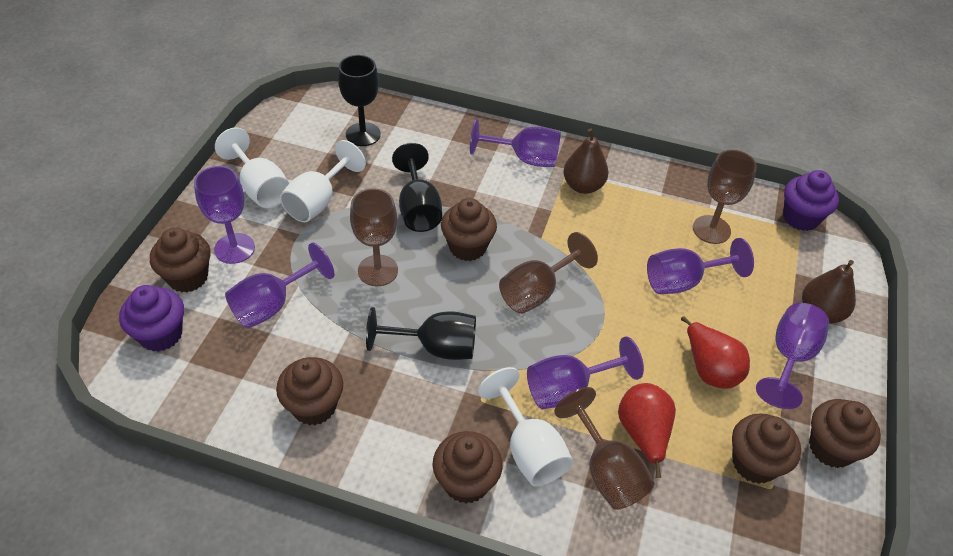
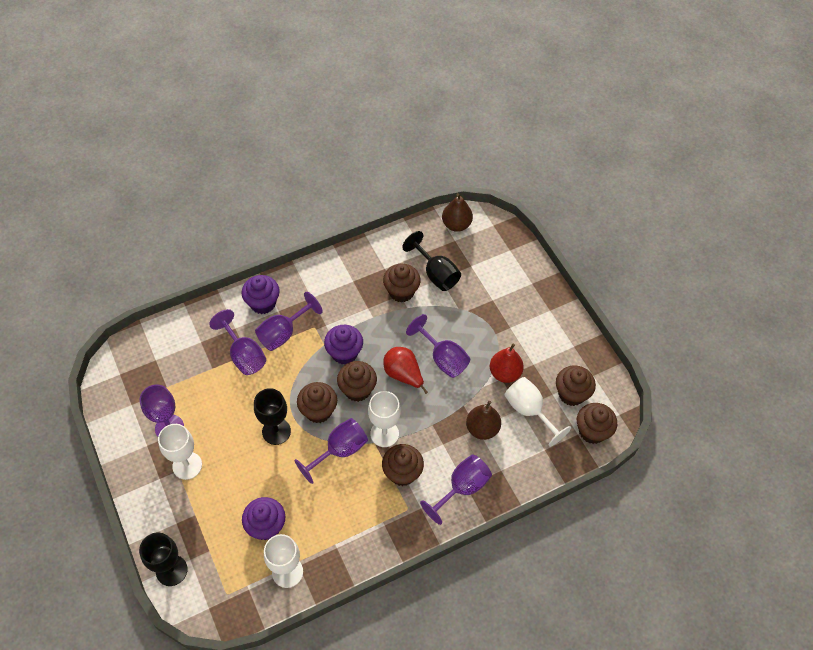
brown goblet: [350,188,398,286] [499,232,598,314] [554,387,654,510] [693,150,757,244] = 4 -> none = 0
purple cupcake: [119,285,184,352] [783,170,839,231] = 2 -> [241,275,280,314] [242,497,285,540] [324,325,363,365] = 3
white goblet: [215,128,289,208] [280,140,366,222] [478,367,573,487] = 3 -> [158,424,202,480] [264,534,303,588] [368,391,401,447] [505,377,571,447] = 4

